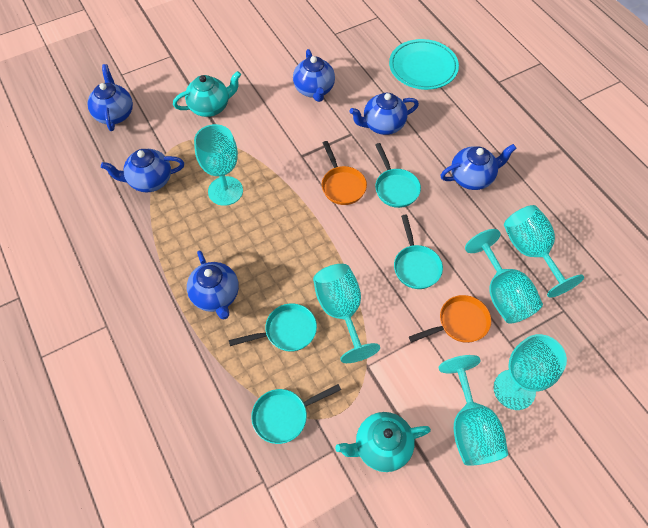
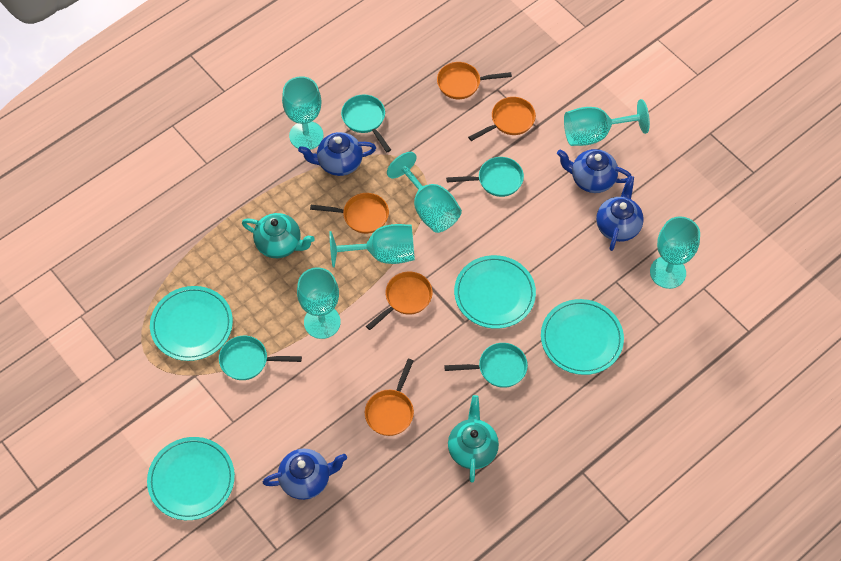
blue teapot: [88,64,133,131] [101,149,184,192] [187,250,239,319] [293,49,335,102] [349,93,419,135] [440,144,517,190] = 6 -> [263,449,347,500] [298,132,376,176] [557,149,631,193] [596,176,644,251] = 4
orange pan: [322,141,367,205] [409,295,491,343] = 2 -> [310,193,389,234] [365,359,414,436] [366,272,433,330] [437,62,512,99] [468,97,536,141] = 5
turquoise plate: [389,39,459,90] = 1 -> [147,437,235,520] [150,286,233,361] [454,255,536,329] [541,299,624,375] = 4

